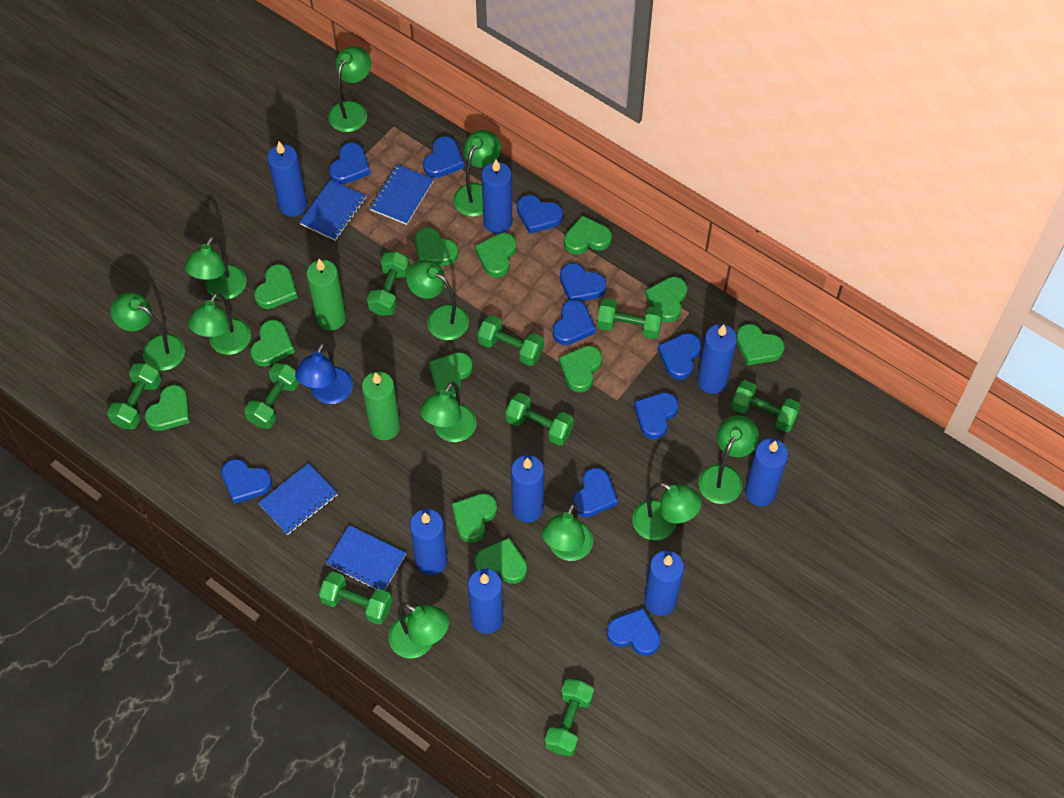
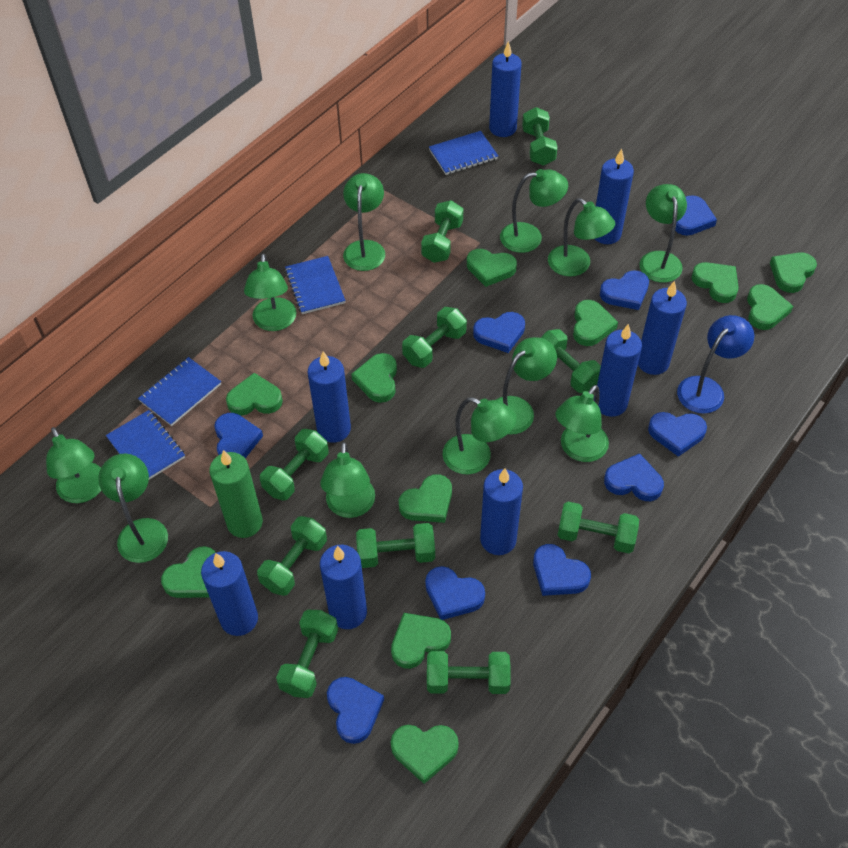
blue heart: [221,459,272,504] [329,143,371,184] [423,136,464,178] [517,195,563,234] [553,299,596,345] [560,263,606,301] [572,468,618,517] [607,608,660,656] [634,392,679,439] [658,333,701,380] = 10 -> [214,413,263,458] [327,677,384,744] [425,566,485,620] [473,312,525,353] [533,544,591,596] [600,270,649,310] [604,454,664,501] [648,412,707,457] [675,195,717,236] = 9
green candle: [306,259,346,331] [362,371,400,440] = 2 -> [209,450,263,538] = 1
green dumbbell: [107,363,162,429] [244,363,299,429] [319,572,392,625] [367,251,410,316] [477,315,544,366] [505,393,574,446] [545,679,594,756] [597,298,663,339] [731,380,801,432] = 9 -> [257,516,327,596] [260,429,328,500] [276,610,338,698] [356,523,435,568] [402,307,467,368] [421,200,463,263] [427,651,511,694] [522,107,558,166] [541,329,601,393] [558,502,639,553] = 10
green heart: [145,385,190,431] [250,320,295,366] [254,264,298,309] [415,228,458,266] [429,352,473,397] [452,493,497,543] [475,233,517,277] [475,538,527,584] [559,346,602,392] [564,215,612,254] [645,277,687,322] [737,324,785,366] = 12 -> [161,546,216,598] [226,373,283,416] [351,353,397,403] [391,613,451,669] [391,725,459,784] [399,474,452,523] [467,249,517,287] [573,300,618,346] [692,262,739,303] [747,284,793,330] [770,252,817,293] = 11

